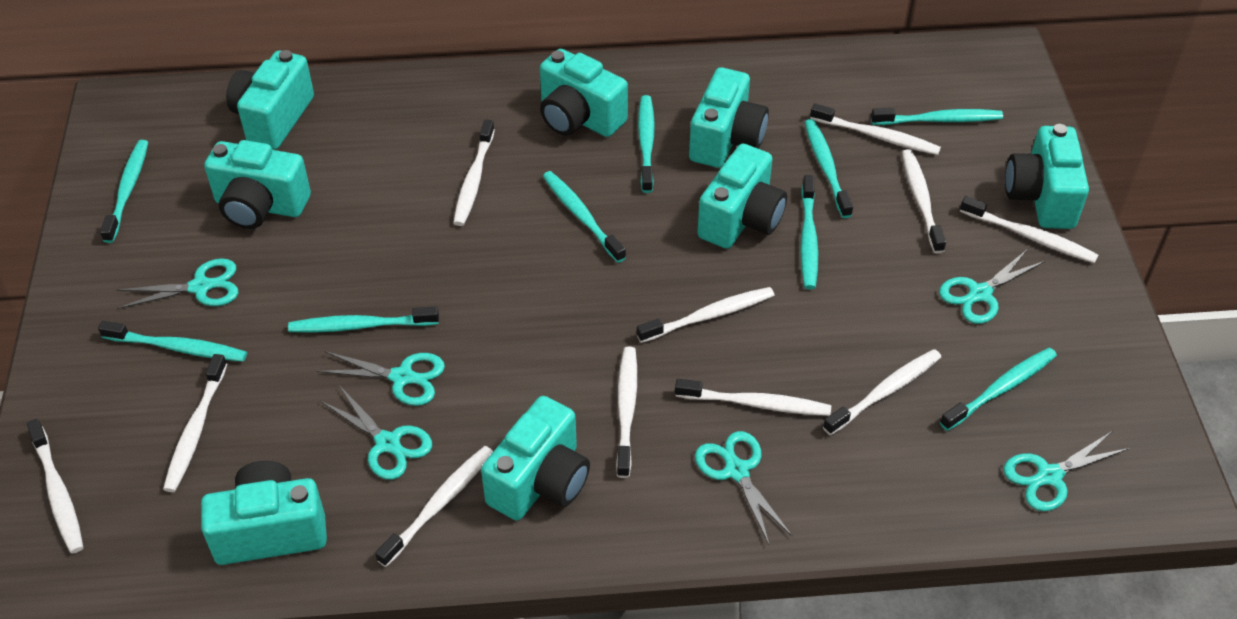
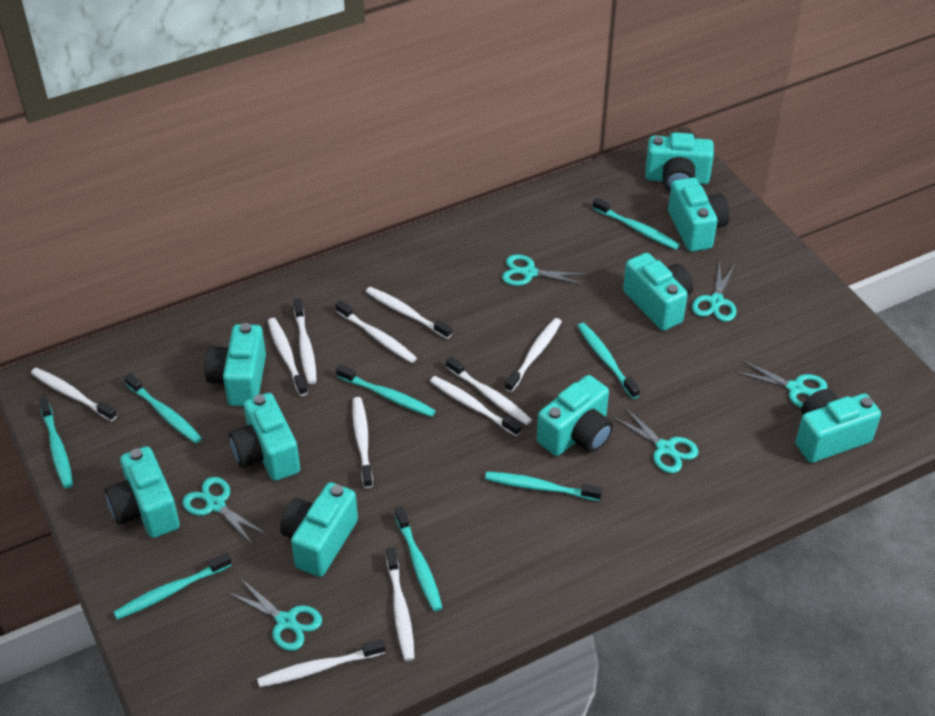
turquoise camera: [201,461,327,565] [204,140,311,229] [226,50,314,150] [481,396,590,520] [540,49,628,137] [689,67,769,168] [697,144,787,249] [1005,124,1089,229] = 8 -> [105,446,180,538] [205,323,266,406] [229,393,300,481] [280,482,358,577] [537,375,613,456] [623,253,693,331] [645,132,714,191] [668,177,730,252] [795,389,881,463] = 9
turquoise toothbrush: [98,321,247,362] [100,140,148,243] [288,307,439,333] [543,171,626,263] [638,95,655,193] [801,175,818,290] [805,119,853,218] [871,108,1003,125] [940,348,1057,431] = 9 -> [39,397,73,488] [113,552,232,620] [124,373,202,443] [336,364,436,417] [395,506,443,611] [485,472,602,501] [578,323,640,399] [593,198,680,250] = 8

